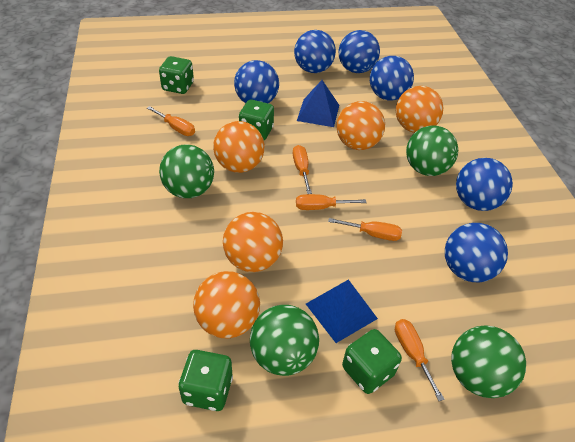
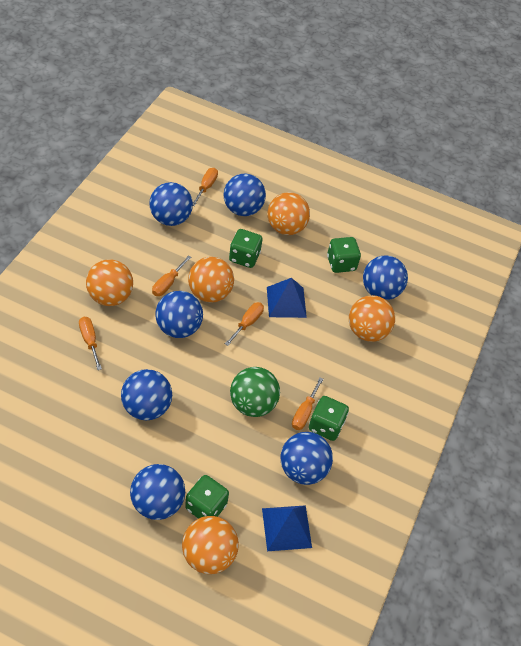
blue ball: [234,60,279,103] [294,30,336,73] [338,30,380,73] [370,56,414,101] [445,223,508,282] [456,158,513,211] = 6 -> [121,369,172,421] [130,464,185,520] [149,182,193,226] [155,291,203,338] [224,174,266,216] [281,432,333,485] [363,255,408,300] = 7
green ball: [159,144,214,198] [250,305,319,376] [406,125,458,176] [451,325,526,398] = 4 -> [230,367,280,417] = 1

